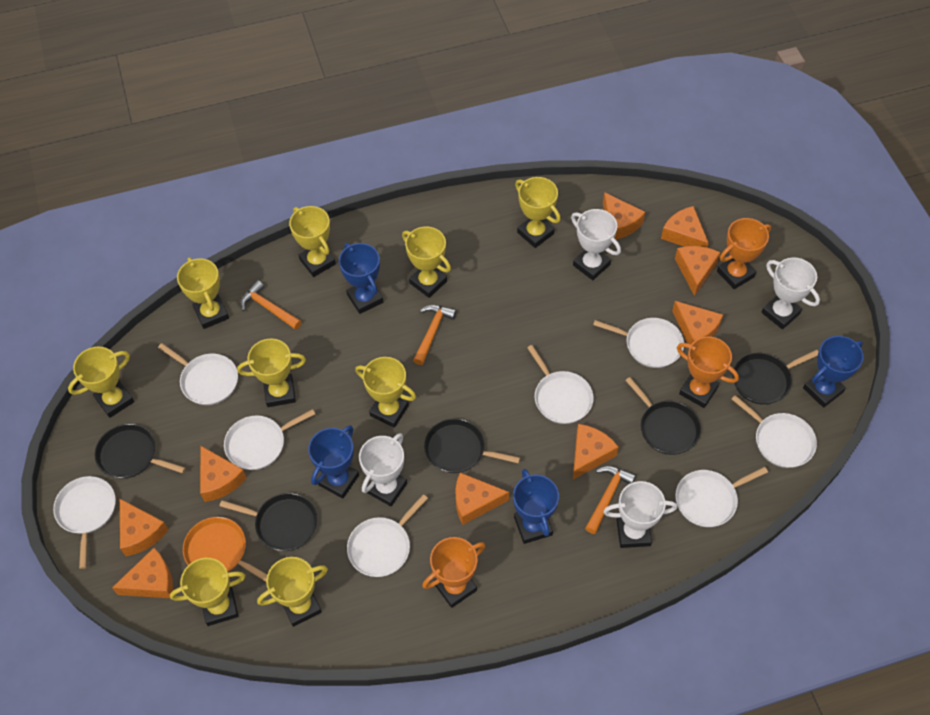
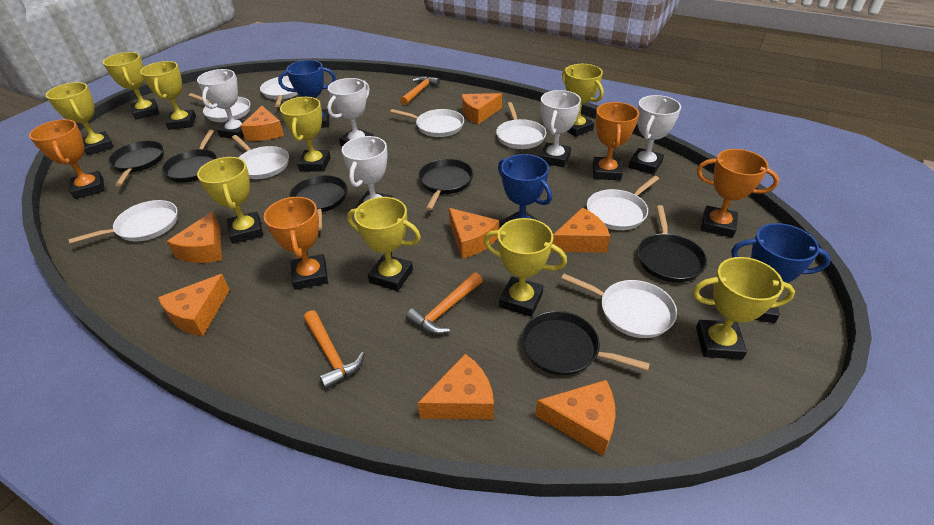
black pan: [95,424,186,479] [220,493,317,551] [424,418,520,473] [625,377,701,455] [733,350,819,405] = 5 -> [108,141,164,186] [162,130,218,183] [289,175,347,231] [418,159,473,211] [521,311,650,375] [637,205,707,283] = 6
blue trophy: [308,425,359,499] [339,243,383,314] [513,469,559,544] [803,336,864,408] = 4 -> [278,60,336,128] [498,154,552,227] [731,223,831,323] = 3
orange cheese: [112,548,173,598] [120,499,169,556] [200,445,246,502] [455,473,509,525] [573,424,619,479] [603,192,645,239] [661,206,709,247] [672,301,723,344] [675,246,721,296] = 9 -> [158,274,230,336] [167,212,222,263] [241,106,284,141] [418,354,494,419] [449,208,499,258] [462,93,502,124] [535,380,616,456] [551,207,610,253] = 8
orange pan: [183,517,267,582] = 1 -> none = 0
orange trophy: [422,537,485,608] [677,336,739,408] [717,218,771,289] = 3 -> [29,119,104,199] [264,197,328,290] [593,102,639,180] [697,149,779,238] = 4
white trophy: [359,433,407,506] [571,209,621,280] [603,481,677,548] [761,258,820,329] = 4 -> [197,69,246,139] [327,78,374,146] [342,136,393,209] [539,90,581,167] [628,95,681,175] = 5

